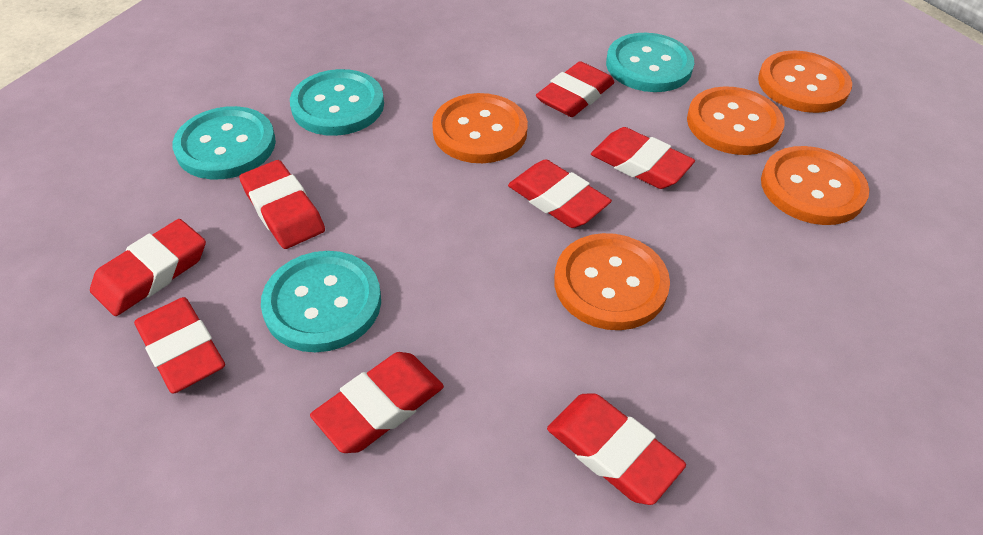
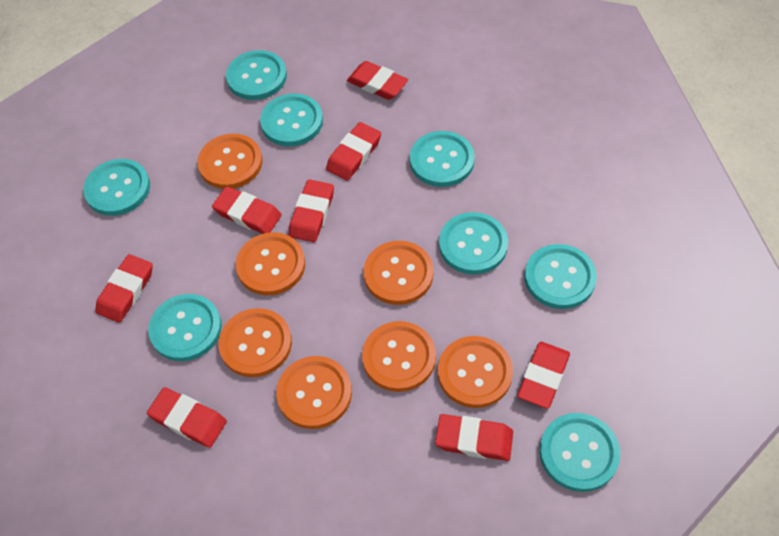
orange button: [432,93,528,163] [554,233,670,330] [687,86,785,155] [758,51,852,113] [761,146,869,225] = 5 -> [197,134,263,189] [218,308,292,377] [236,232,305,295] [276,356,352,429] [362,321,436,392] [364,241,434,305] [438,336,513,408] = 7
turquoise button: [173,106,276,179] [261,251,381,352] [290,69,384,136] [606,33,694,92] = 4 -> [83,159,150,216] [148,294,222,361] [226,50,287,100] [260,93,323,146] [410,131,475,187] [439,212,508,275] [525,244,597,309] [540,413,620,492] = 8

